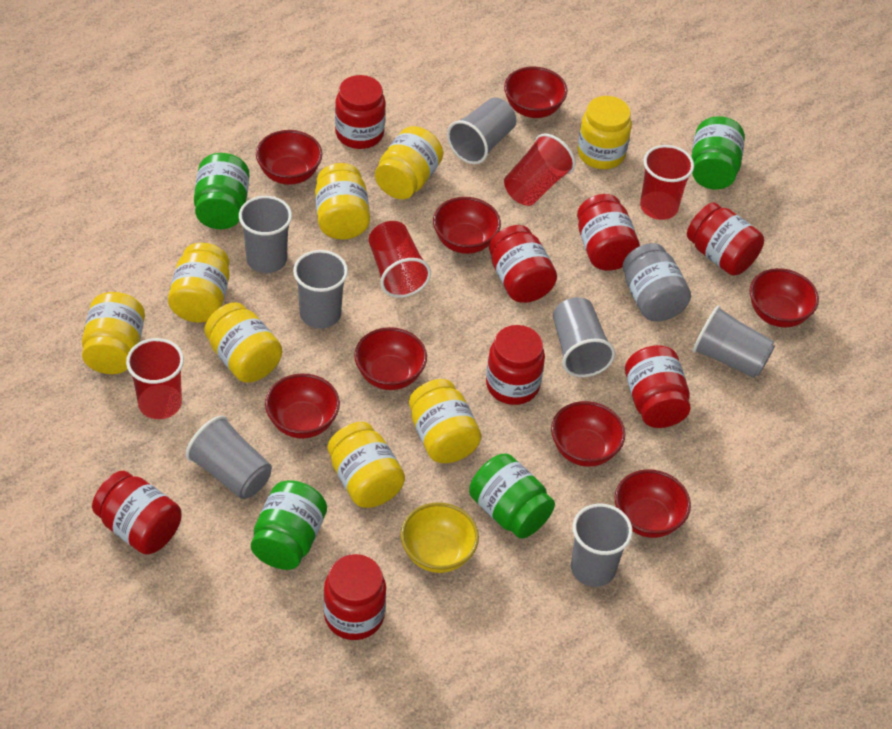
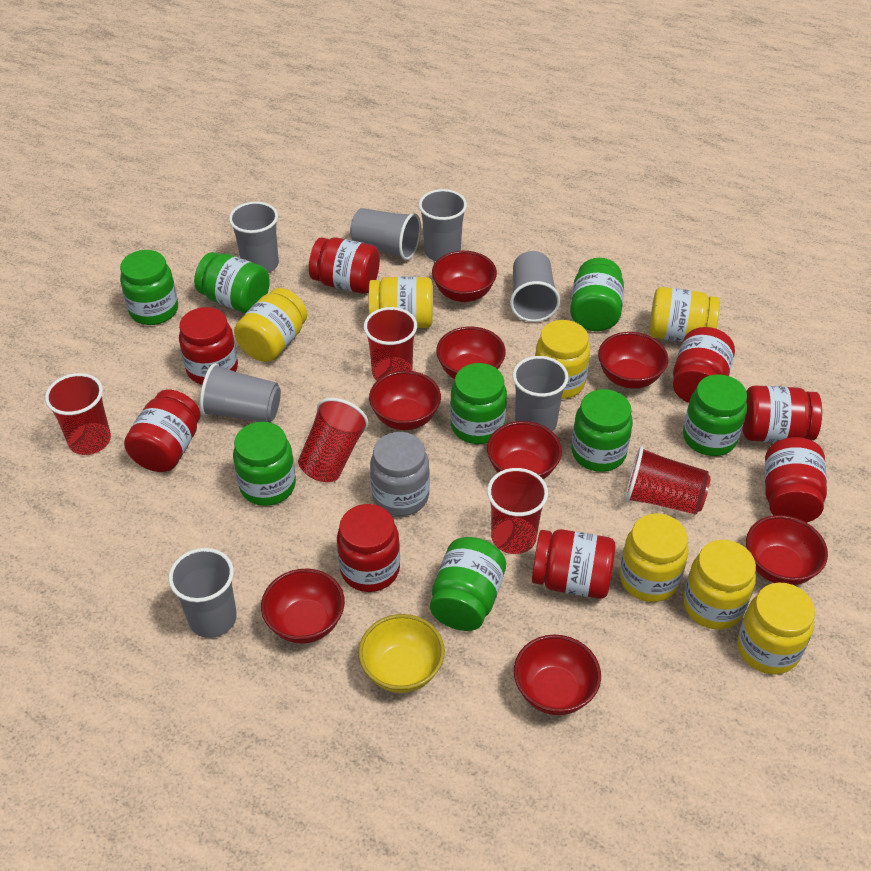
green jar: [194,153,249,229] [251,480,327,570] [469,453,555,539] [692,116,745,189] = 4 -> [120,250,178,325] [194,252,270,313] [233,422,296,506] [430,537,506,631] [450,363,507,444] [570,258,624,331] [572,389,633,472] [683,374,747,456] = 8
red cup: [126,338,184,419] [369,221,431,298] [504,134,575,206] [640,145,694,220] = 4 -> [45,373,111,455] [298,398,369,482] [364,307,417,381] [487,468,548,554] [625,446,711,514] = 5
yellow jar: [82,292,145,374] [168,243,230,323] [204,302,282,383] [315,163,370,240] [328,422,405,508] [375,126,443,199] [409,379,481,463] [578,96,632,169] = 8 -> [234,288,307,362] [369,277,433,328] [535,320,590,399] [620,513,689,602] [649,287,720,342] [683,540,756,629] [737,583,815,674] = 7

